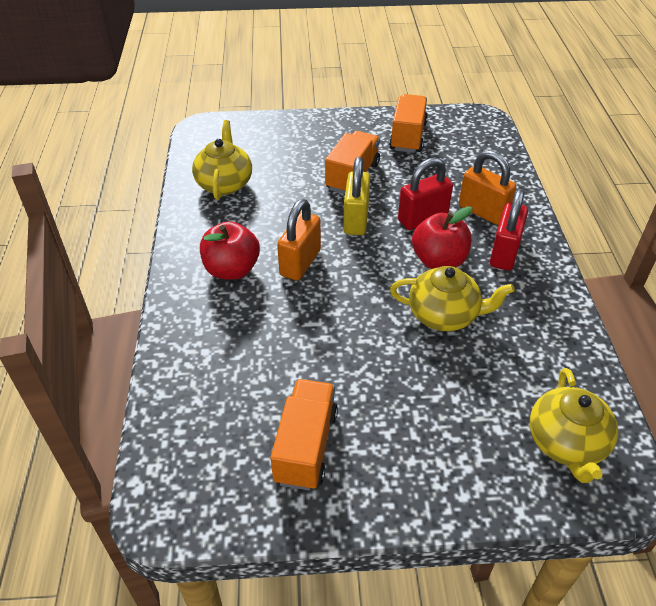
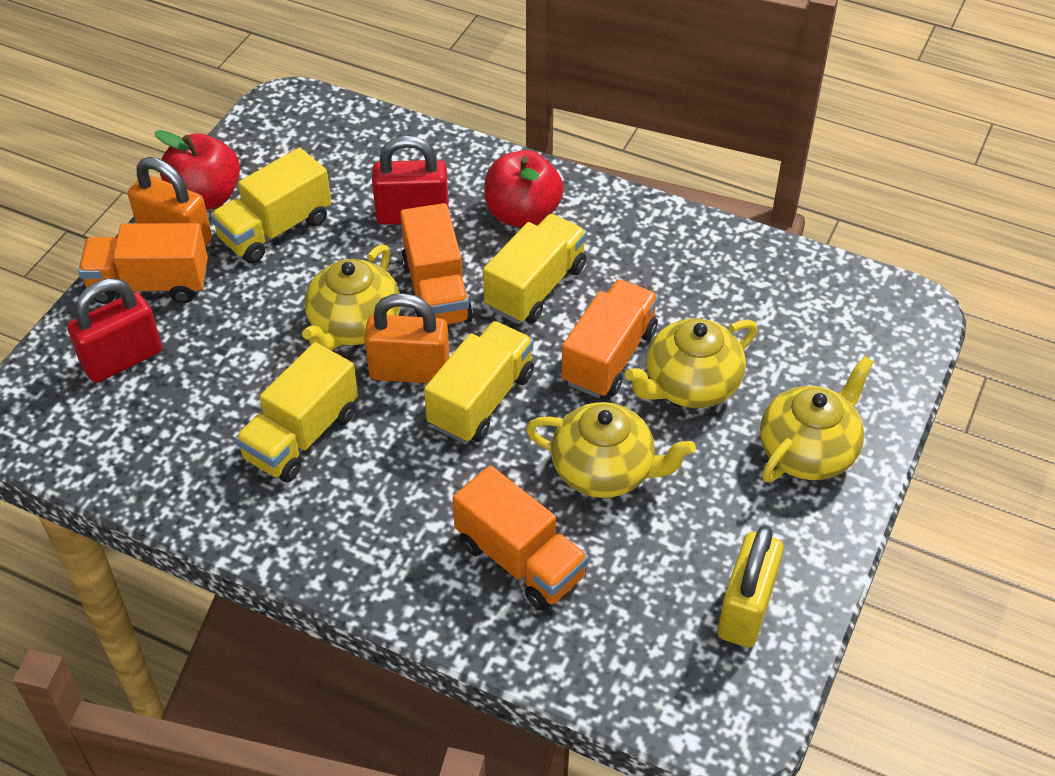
orange truck: [271,379,338,490] [325,131,380,194] [389,94,428,153] = 3 -> [78,223,208,304] [400,203,473,325] [453,465,589,611] [561,279,659,398] = 4
yellow teapot: [192,120,252,200] [390,266,515,331] [530,368,618,483] = 3 -> [302,245,400,350] [526,402,696,498] [625,318,758,408] [760,356,874,482] = 4
yellow truck: none = 0 -> [210,148,331,263] [235,342,358,482] [424,321,534,443] [483,214,587,324] = 4

